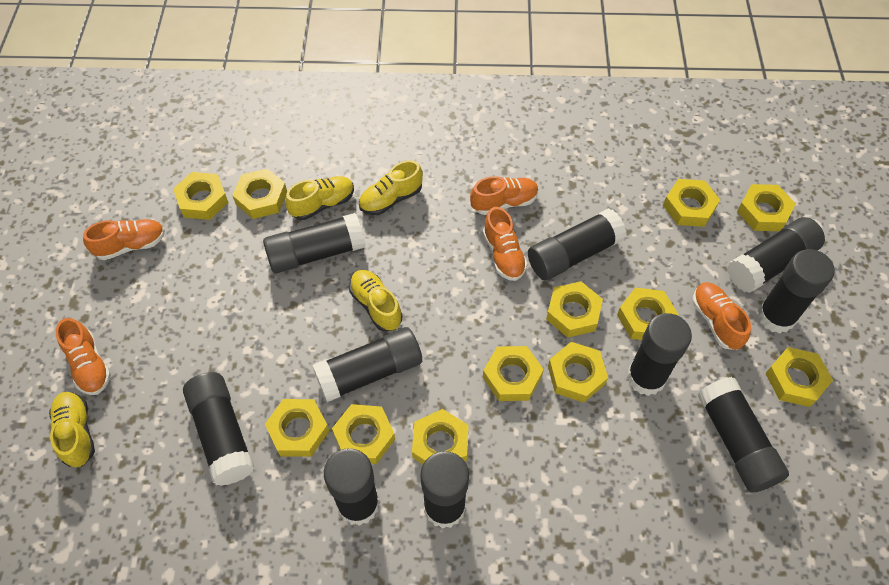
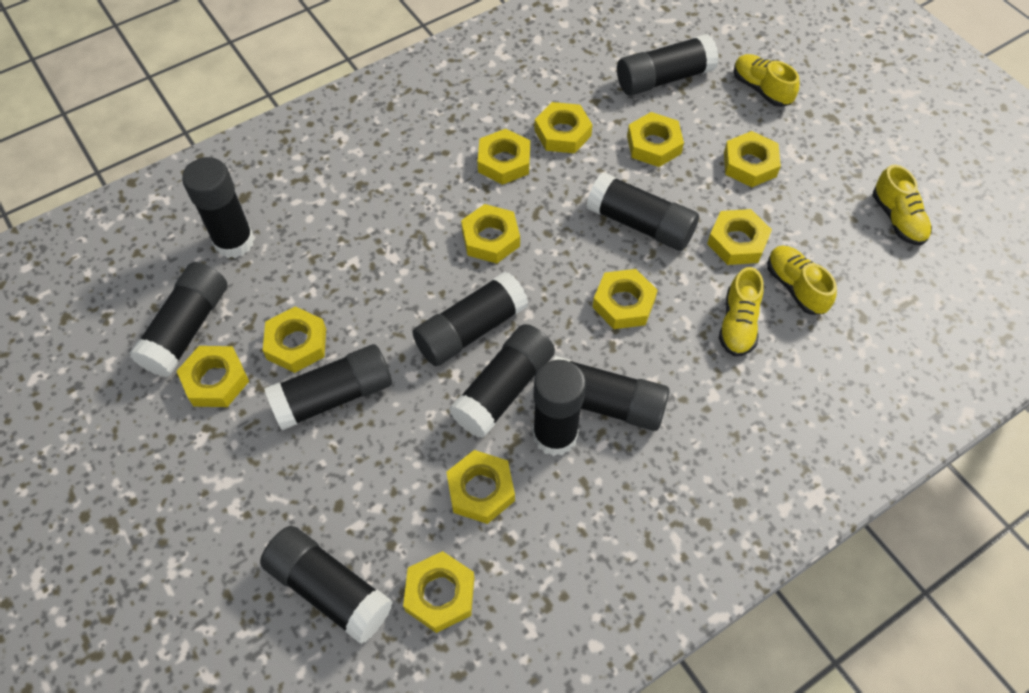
orange shoe: [56,318,111,395] [83,219,165,260] [470,176,539,215] [483,207,528,281] [692,282,751,350] = 5 -> none = 0
yellow nut: [173,172,228,220] [232,169,287,219] [265,399,329,457] [332,404,395,464] [412,409,469,464] [483,346,544,401] [546,281,603,338] [548,342,608,403] [617,288,679,340] [663,179,720,227] [737,184,796,231] [765,347,833,407] = 12 -> [177,346,249,407] [263,306,326,373] [403,551,474,633] [446,450,515,524] [461,204,520,263] [477,129,530,185] [534,102,592,153] [592,269,658,329] [627,112,684,167] [707,209,772,265] [724,131,781,187] = 11

